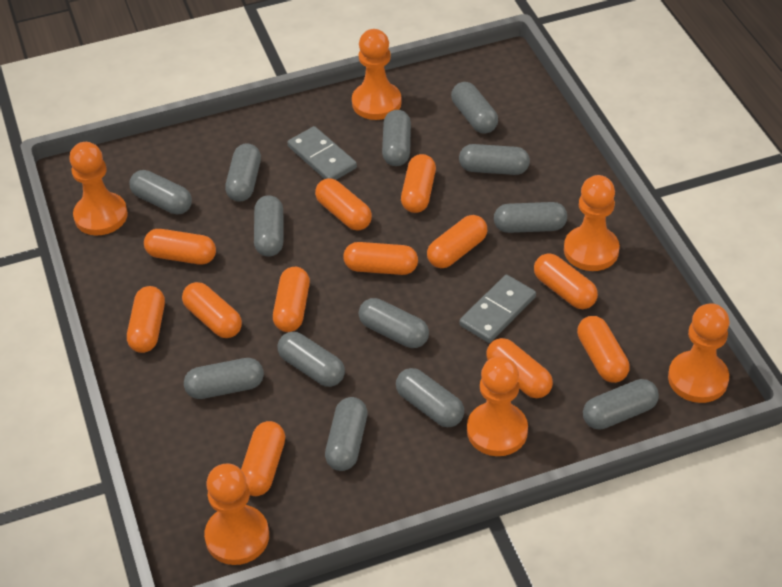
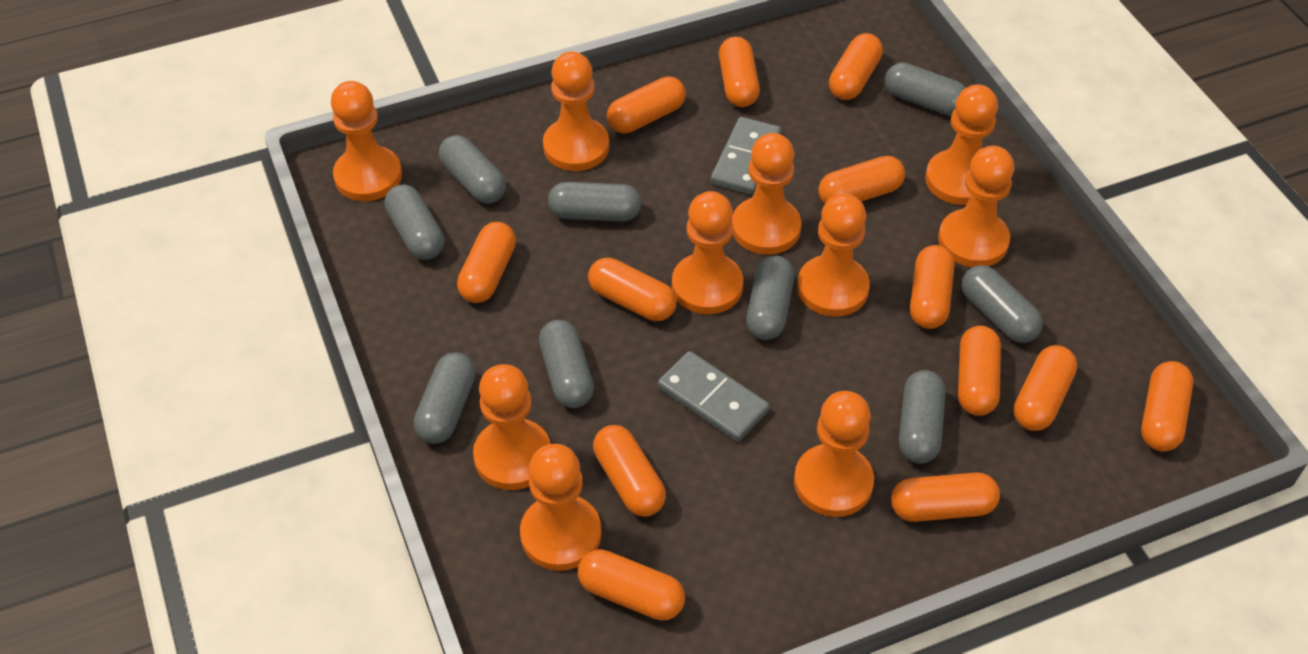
grey capsule: [129,170,192,214] [184,358,264,399] [225,144,261,202] [254,195,283,257] [278,332,345,387] [325,397,368,471] [359,298,429,348] [382,110,411,166] [396,368,464,427] [451,82,498,134] [459,144,530,175] [494,202,567,233] [583,379,659,430] = 13 -> [384,184,444,260] [414,352,476,444] [439,135,506,204] [539,320,594,408] [548,182,642,221] [746,255,794,340] [885,62,966,116] [899,370,946,464] [961,265,1043,343] = 9
orange capsule: [127,286,165,353] [144,229,216,264] [182,282,242,338] [241,421,285,496] [273,267,310,332] [315,178,372,231] [343,242,418,275] [401,154,436,213] [427,215,487,268] [486,338,553,398] [534,253,598,309] [577,316,630,383] = 12 -> [457,222,516,303] [578,549,685,621] [588,258,677,321] [593,425,666,517] [607,76,686,133] [719,37,760,107] [819,156,905,204] [829,33,883,100] [891,473,1000,522] [910,245,955,329] [958,326,1001,416] [1014,345,1077,431] [1141,361,1193,452] = 13
orange pawn: [69,142,128,236] [204,464,269,565] [352,29,402,120] [467,356,528,456] [564,175,620,271] [668,303,729,403] = 6 -> [331,81,402,201] [473,364,551,490] [520,444,601,571] [543,51,609,171] [672,191,743,314] [732,133,801,255] [794,391,874,517] [797,193,870,317] [925,84,998,205] [938,146,1014,267] = 10

